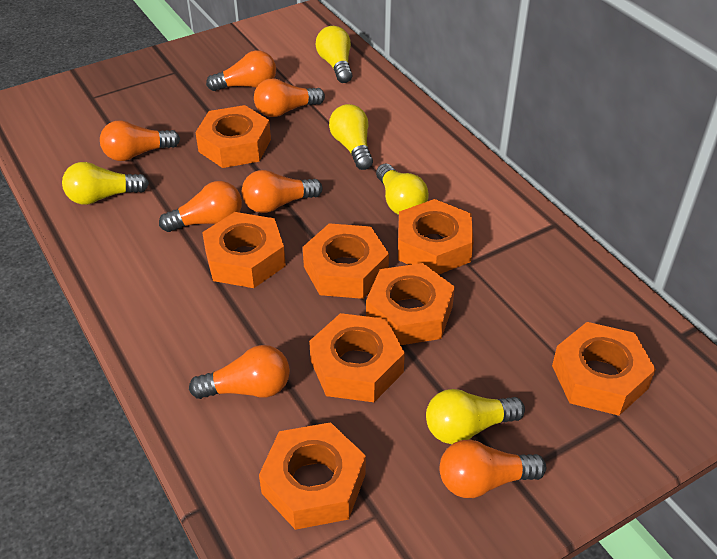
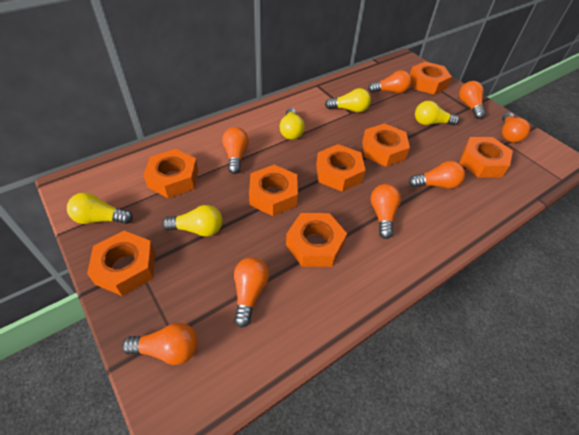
orange light bulb: [100,120,180,161] [159,181,242,232] [189,345,290,399] [206,50,276,91] [242,170,322,213] [254,78,325,117] [439,439,546,498] = 7 -> [122,323,198,365] [222,127,249,174] [234,257,269,328] [368,70,412,93] [371,184,401,239] [409,161,465,189] [459,81,486,119] [502,112,530,143] = 8

